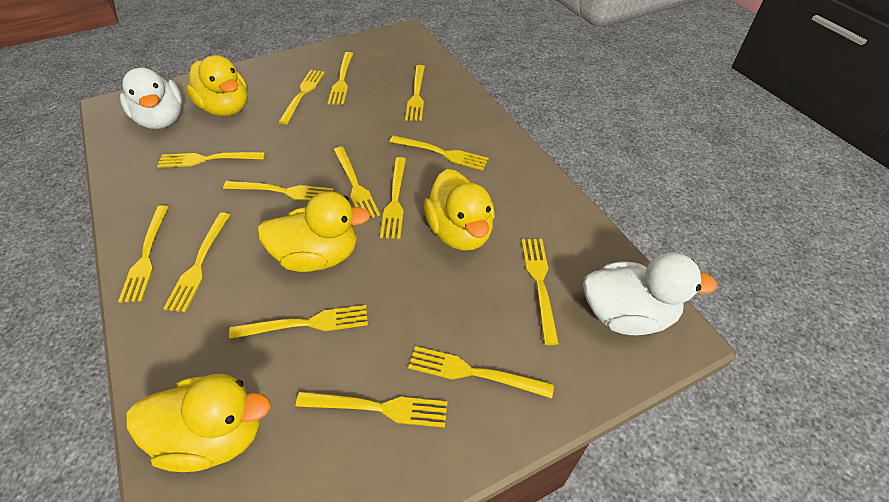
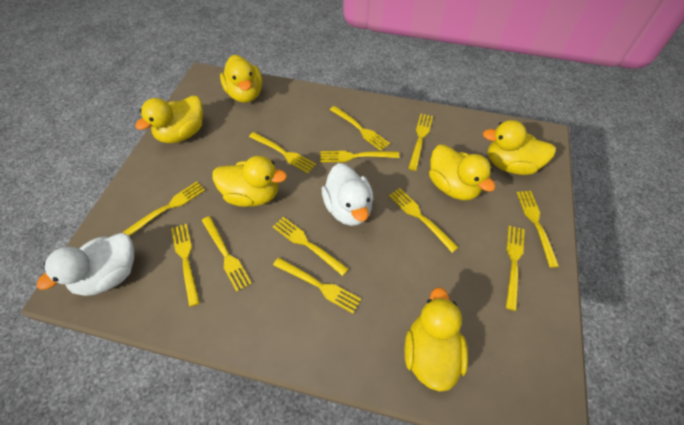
yellow duck: [126,374,271,472] [186,55,248,116] [257,191,371,272] [424,169,495,251] = 4 -> [135,95,203,143] [213,156,287,207] [220,55,262,103] [404,287,468,392] [429,144,496,200] [483,120,556,175] = 6
yellow fork: [118,205,169,303] [157,152,265,168] [163,212,230,312] [223,181,334,201] [229,305,368,339] [278,70,325,125] [296,391,447,428] [328,52,353,105] [334,147,380,219] [380,157,406,239] [389,135,489,170] [405,65,425,121] [408,346,554,398] [522,239,559,345] = 14 -> [123,182,205,236] [171,224,200,307] [202,216,252,292] [249,132,316,173] [273,217,349,276] [273,257,361,313] [320,151,399,162] [330,106,390,151] [389,188,459,253] [408,114,433,171] [506,226,525,311] [517,191,559,268] = 12

